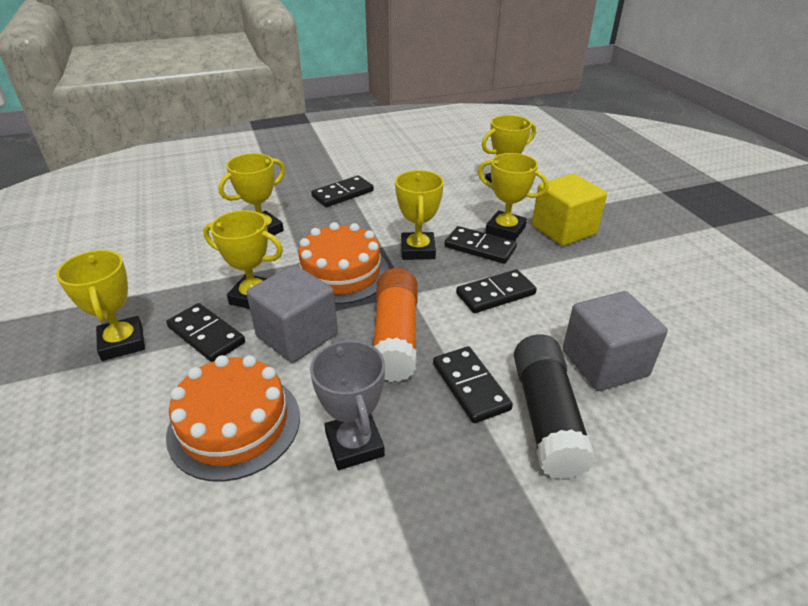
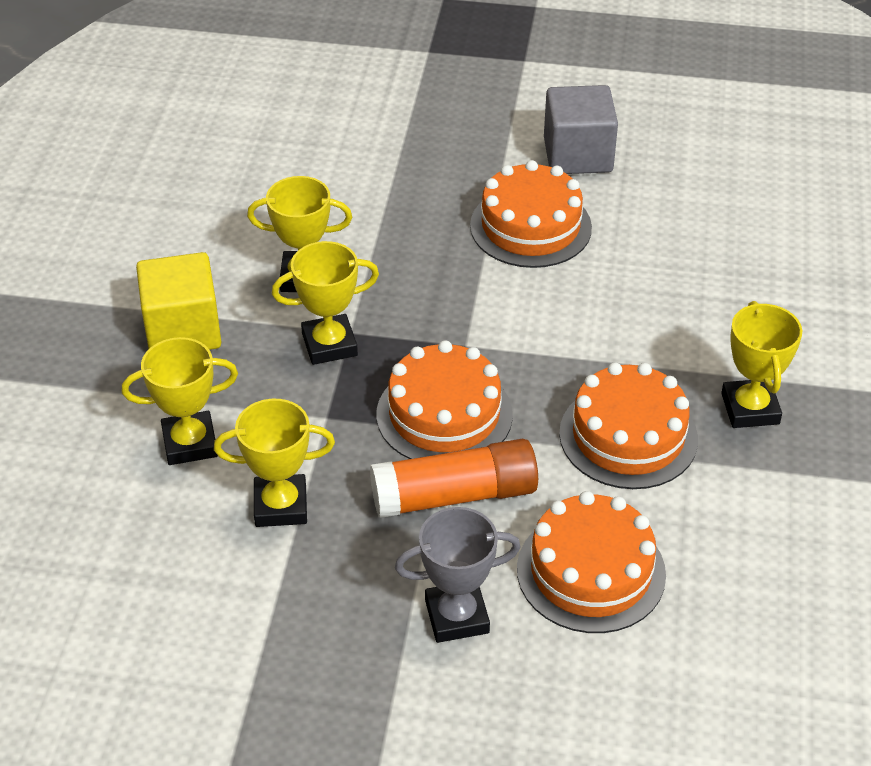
black domino: [166,303,245,362] [311,175,374,207] [433,346,513,423] [445,226,517,264] [456,269,537,313] = 5 -> none = 0
black glue stick: [514,334,596,479] = 1 -> none = 0
grey cube: [246,265,338,363] [563,291,668,391] = 2 -> [544,85,618,174] = 1
orange cake: [166,355,300,482] [297,222,389,304] = 2 -> [376,340,513,459] [470,160,592,268] [517,491,666,633] [559,363,698,489] = 4
yellow trophy: [56,250,145,361] [203,210,283,309] [218,153,285,235] [395,170,444,260] [478,153,549,241] [482,115,536,183] = 6 -> [122,337,238,465] [214,399,335,527] [247,176,352,292] [272,241,379,365] [721,301,803,428] = 5

